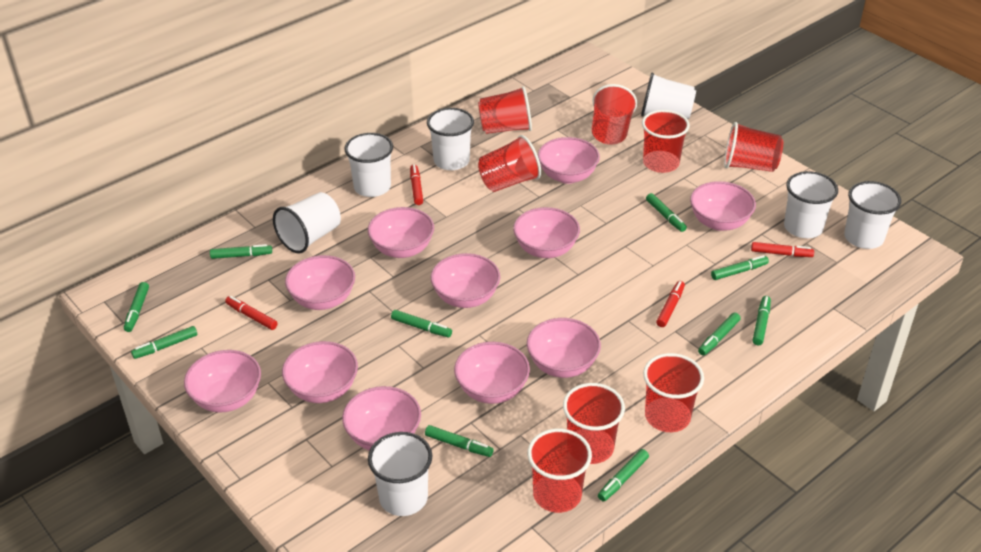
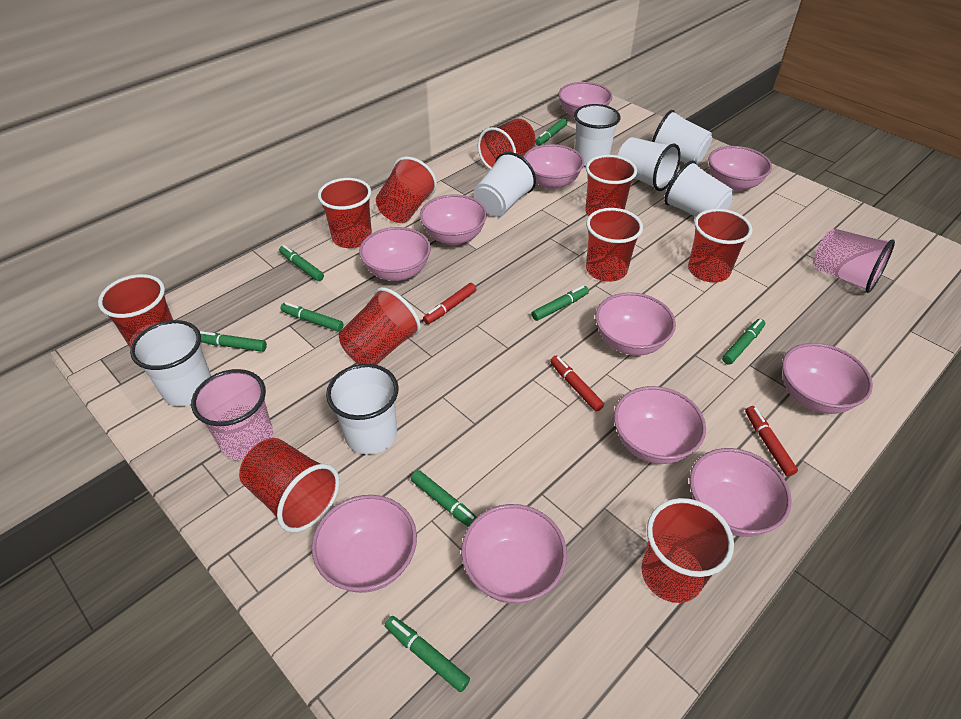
green marker: [124,282,149,332] [131,326,197,359] [210,244,272,259] [391,310,452,337] [425,425,494,457] [598,449,649,501] [646,193,687,232] [698,312,741,355] [711,255,769,280] [753,296,771,345] = 10 -> [200,331,267,352] [279,245,324,281] [280,302,343,332] [385,616,470,692] [411,470,477,527] [531,286,589,321] [535,118,567,146] [722,319,765,365] = 8
pink cup: none = 0 -> [191,369,274,460] [813,228,895,293] = 2
red cup: [478,86,532,134] [478,135,541,192] [527,429,592,513] [563,383,625,464] [592,84,637,145] [642,110,690,173] [643,353,704,432] [724,122,783,172] = 8 -> [98,274,173,349] [239,438,340,532] [318,178,372,248] [339,287,421,365] [376,157,437,223] [478,119,535,170] [585,155,637,216] [586,208,643,282] [641,498,734,603] [688,209,752,283] = 10
red marker: [225,296,278,330] [410,165,423,205] [656,281,685,327] [751,242,814,257] = 4 -> [423,283,476,324] [550,356,604,412] [745,406,798,476] = 3

